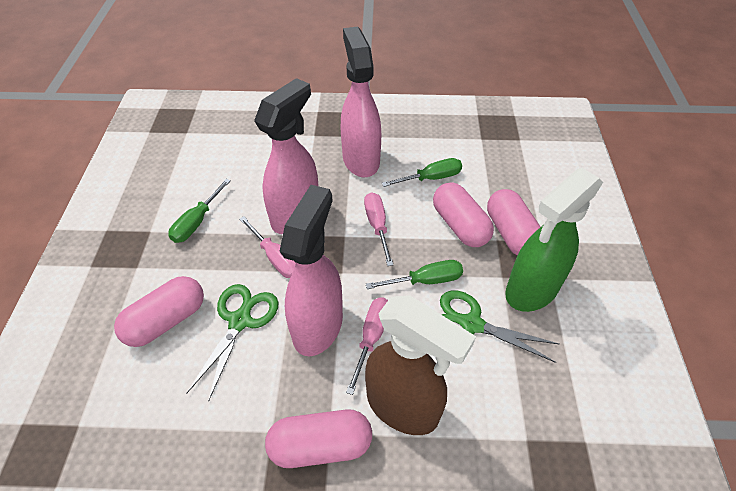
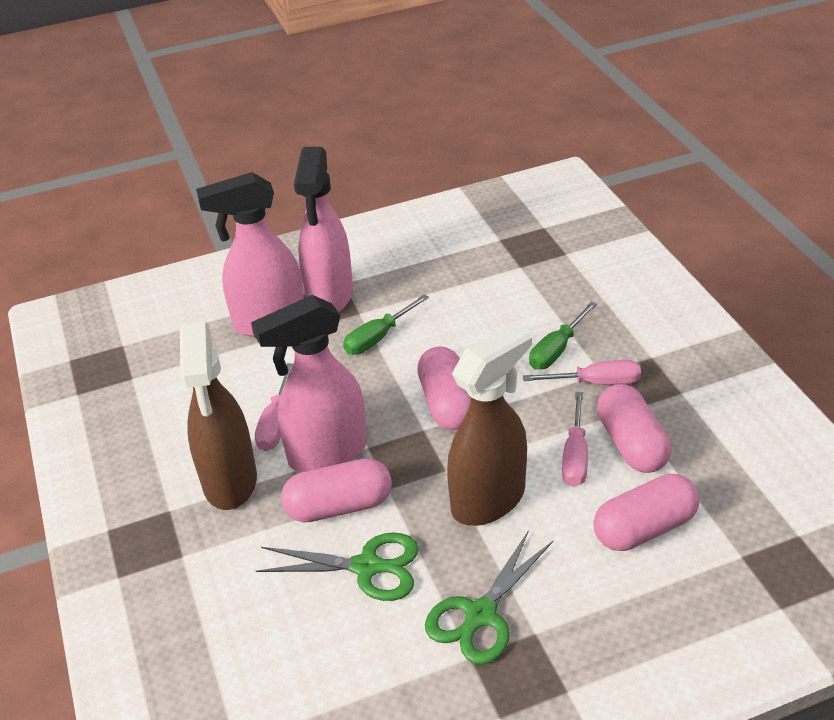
brown spray bottle: [365,295,476,435] = 1 -> [180,322,257,510] [447,321,532,526] = 2
green screwdriver: [168,179,231,243] [366,260,463,289] [382,158,462,187] = 3 -> [343,294,429,355] [529,302,597,370] = 2
green spray bottle: [505,168,603,312] = 1 -> none = 0

